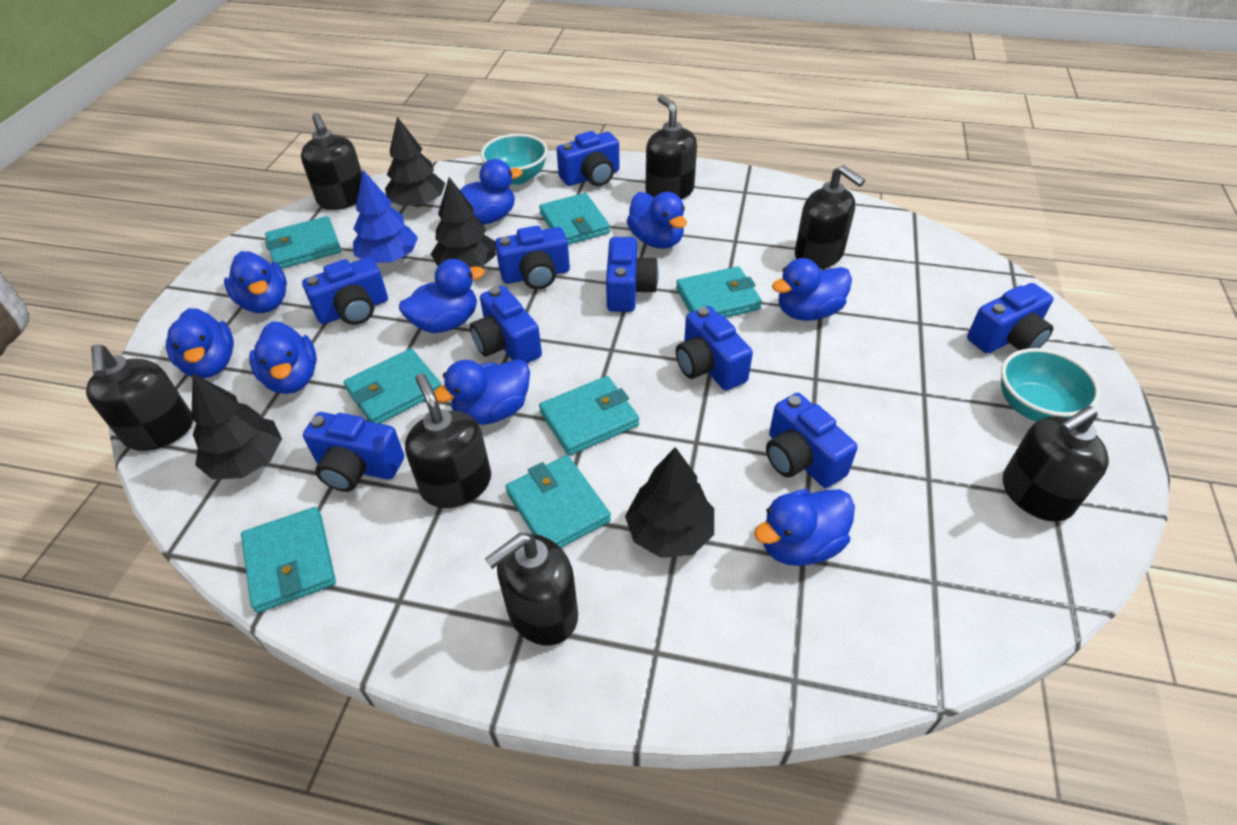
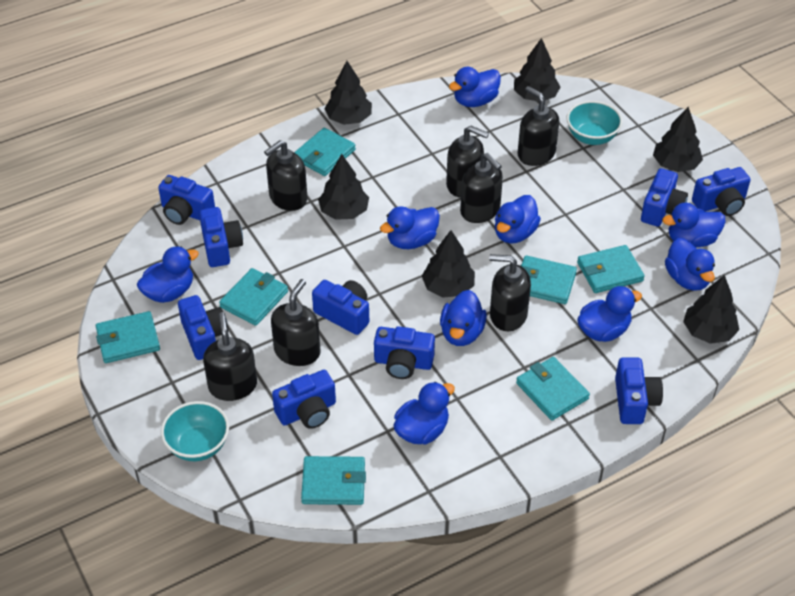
black tree: [191,373,282,480] [385,117,445,207] [431,177,496,267] [625,447,714,558] = 4 -> [318,154,369,220] [324,61,372,125] [422,230,475,298] [514,38,560,101] [653,107,703,172] [683,275,739,344] = 6
blue tree: [353,170,418,263] = 1 -> none = 0

